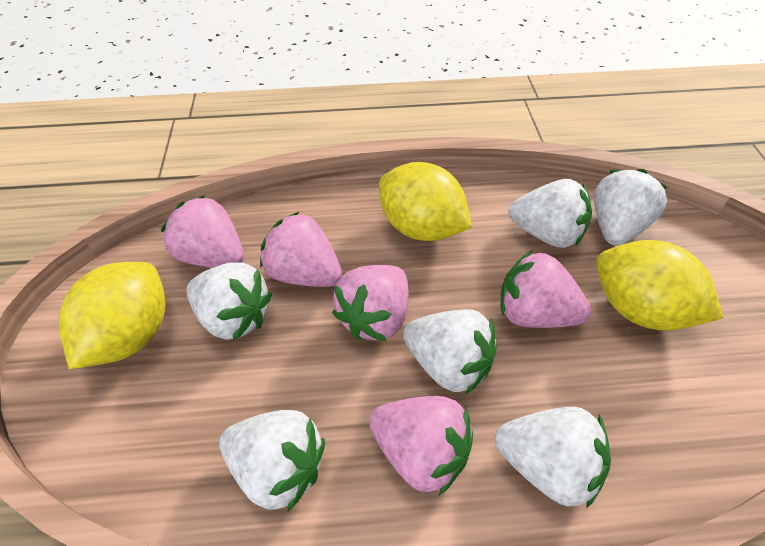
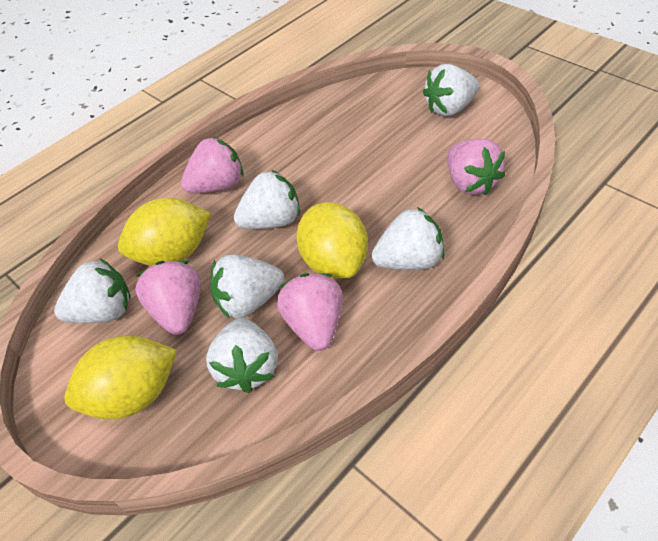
pink strawberry: [161,195,244,268] [260,212,342,287] [332,265,409,341] [369,396,473,496] [500,250,591,328] = 5 -> [135,260,201,335] [181,137,244,194] [277,273,343,351] [447,138,505,195] = 4

